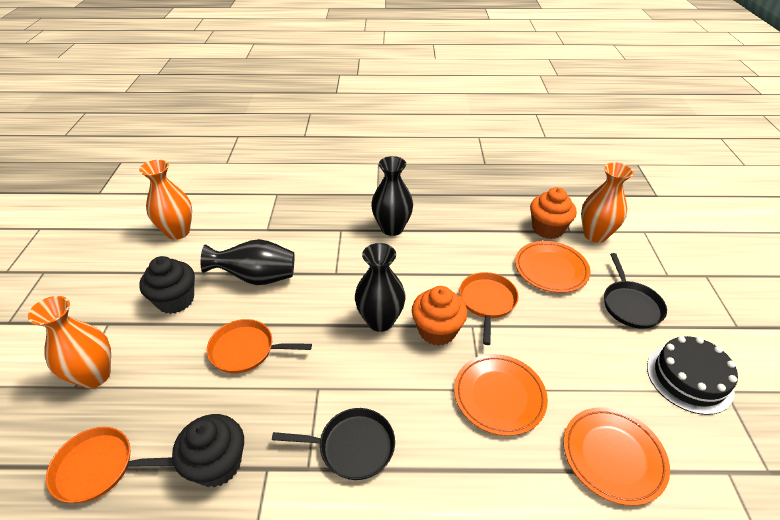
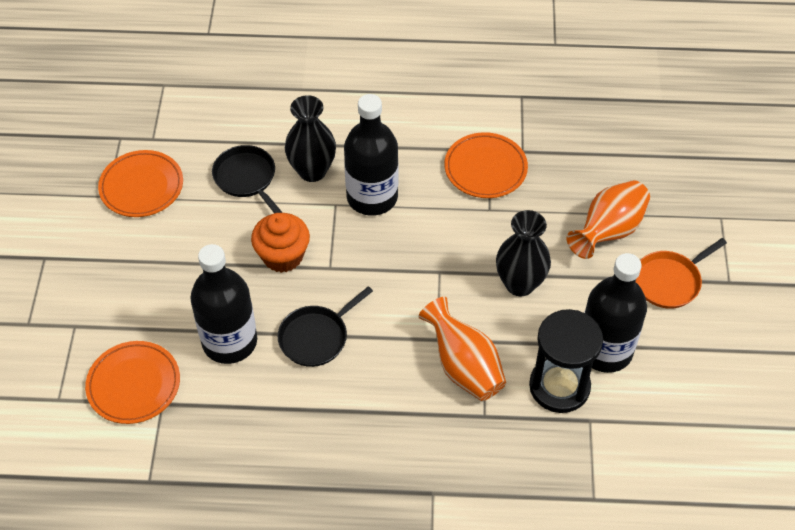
black bottle: none = 0 -> [190,244,257,364] [344,94,398,216] [584,253,647,373] = 3
black cake: [647,336,738,415] = 1 -> none = 0
black cupcake: [139,256,195,314] [172,414,244,487] = 2 -> none = 0
black hourglass: none = 0 -> [529,309,603,413] = 1
black vase: [201,239,294,285] [355,243,405,332] [371,156,413,236] = 3 -> [285,95,336,182] [496,210,551,296] = 2
orange cupcake: [412,286,467,346] [530,187,577,239] = 2 -> [251,213,310,273] = 1
orange pan: [46,427,174,503] [207,319,312,373] [459,272,519,345] = 3 -> [636,238,727,309] = 1
orange vase: [28,296,111,389] [139,160,192,240] [581,162,634,243] = 3 -> [418,297,506,401] [567,180,650,259] = 2

